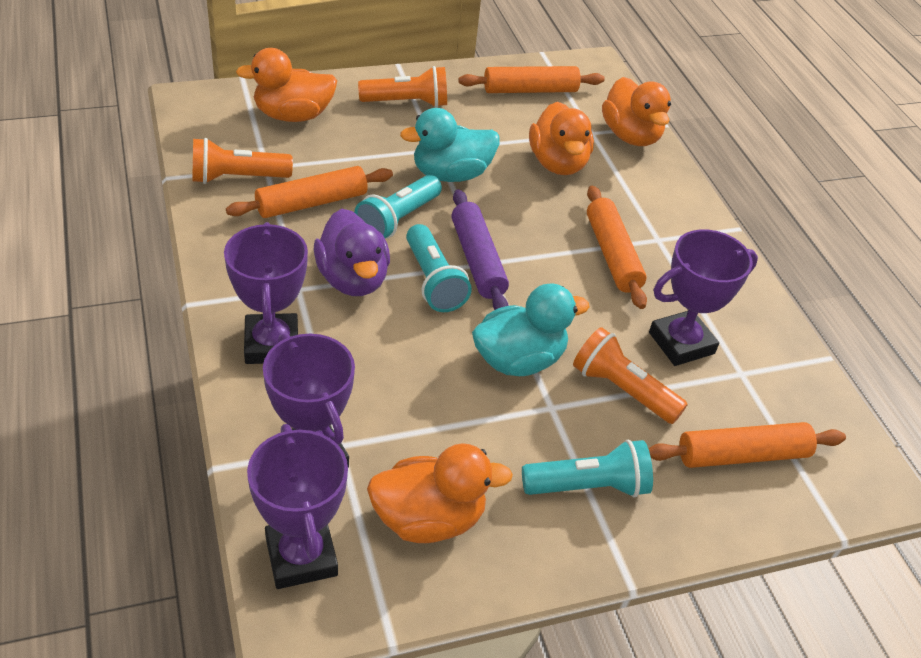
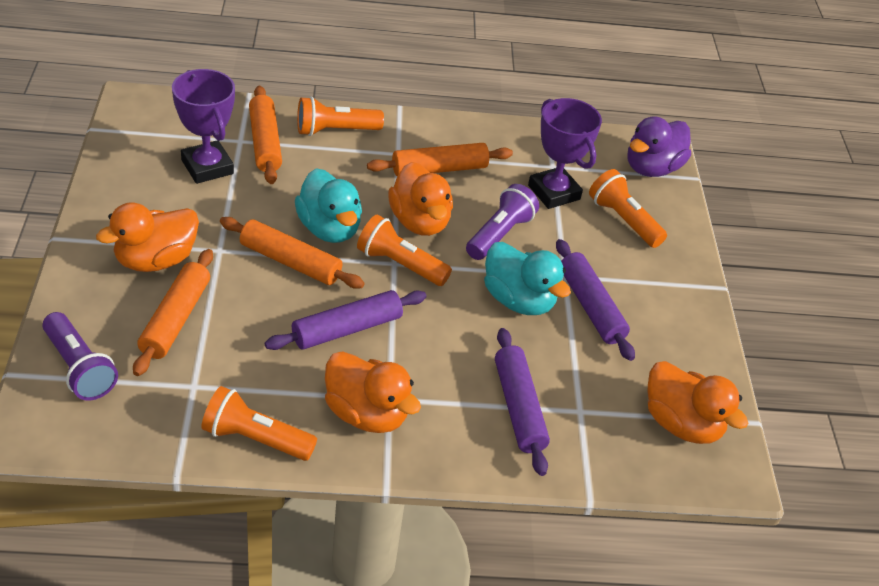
orange flashlight: [192,138,293,184] [358,66,447,108] [573,327,688,424] = 3 -> [202,386,317,461] [297,97,384,136] [357,215,452,286] [589,169,667,248] = 4
purple flashlight: none = 0 -> [42,312,118,401] [466,184,539,260] = 2
purple rolling pin: [451,189,509,310] = 1 -> [265,290,427,350] [495,328,550,476] [556,239,635,361] = 3
purple trophy: [224,222,308,364] [247,424,348,589] [263,333,355,467] [649,229,758,366] = 4 -> [172,69,235,184] [528,98,602,209] = 2
turquoise flashlight: [354,175,442,239] [406,224,472,312] [522,440,653,497] = 3 -> none = 0

